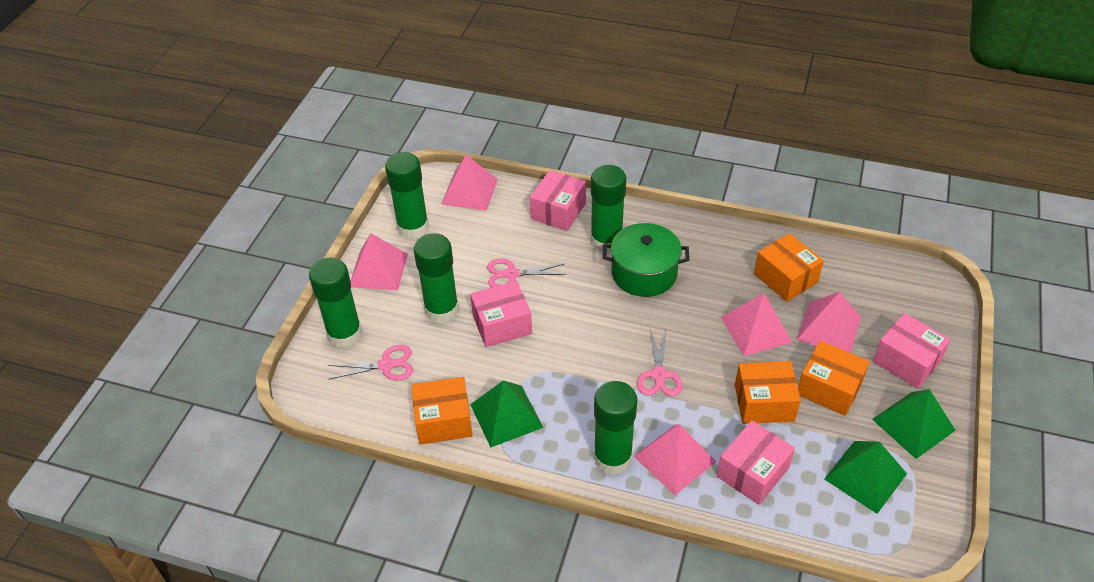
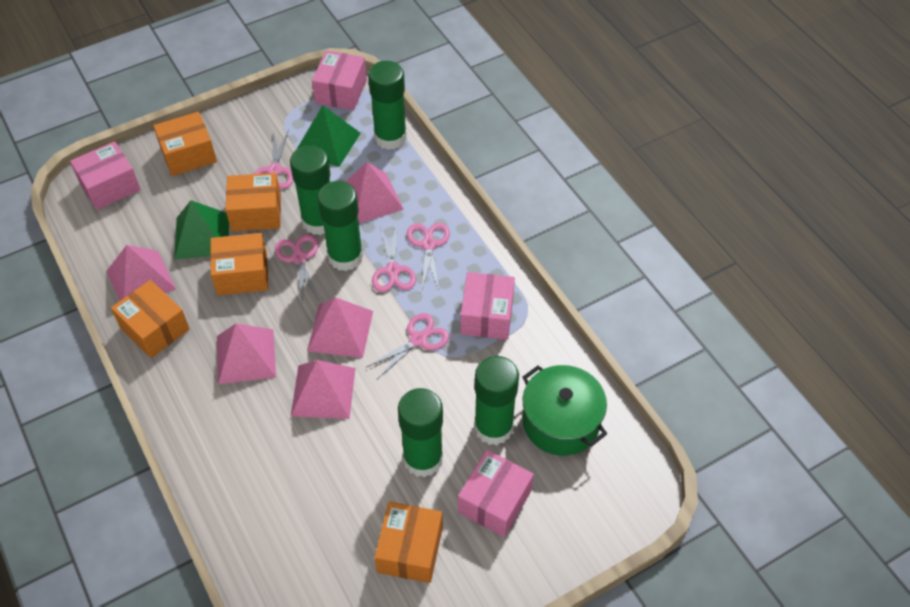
green pyramid: [470,380,543,448] [824,441,907,514] [872,389,956,459] = 3 -> [174,200,229,259] [297,105,361,167] = 2
orange box: [411,377,473,445] [735,361,801,424] [754,233,824,302] [798,341,870,416] = 4 -> [111,280,190,358] [153,112,217,176] [210,233,268,296] [226,173,281,231] [374,502,443,583] = 5
pink scissors: [328,345,413,381] [487,259,566,288] [637,328,683,396] = 3 -> [254,130,293,189] [275,234,319,303] [367,313,450,379] [372,226,416,292] [407,223,450,290] = 5

